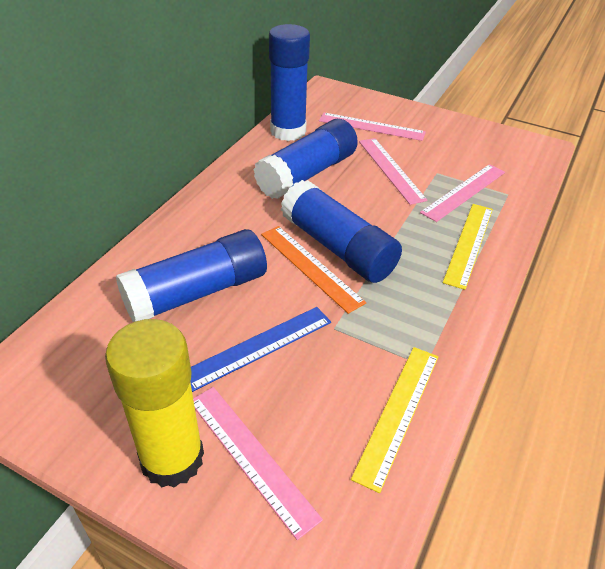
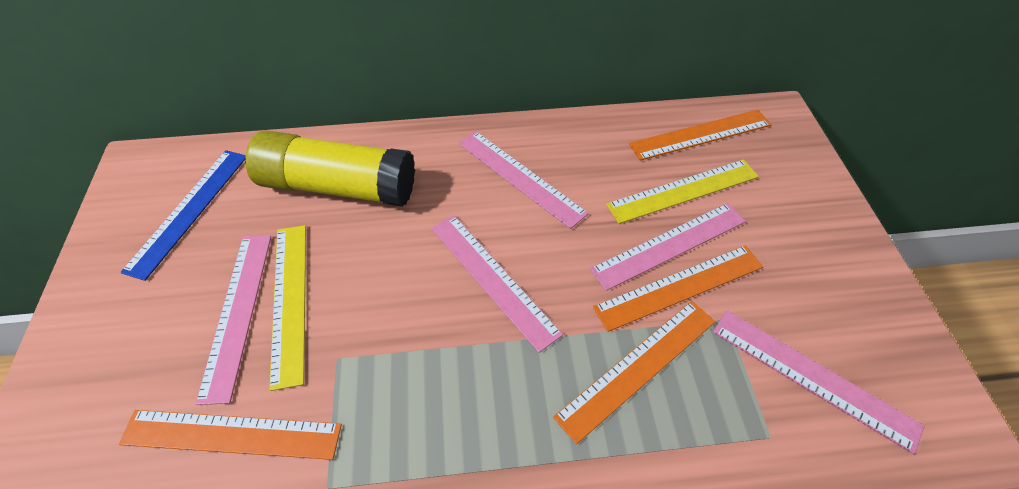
blue glue stick: [116,229,267,322] [253,119,358,199] [269,24,310,141] [281,180,402,283] = 4 -> none = 0
orange ruler: [261,226,366,314] = 1 -> [119,410,342,460] [553,301,716,444] [593,245,763,332] [629,110,772,161] = 4
pink ruler: [193,387,323,540] [319,113,426,141] [359,138,428,205] [420,164,505,222] = 4 -> [196,235,271,405] [431,215,563,353] [458,131,589,229] [590,203,746,291] [713,310,925,454] = 5

